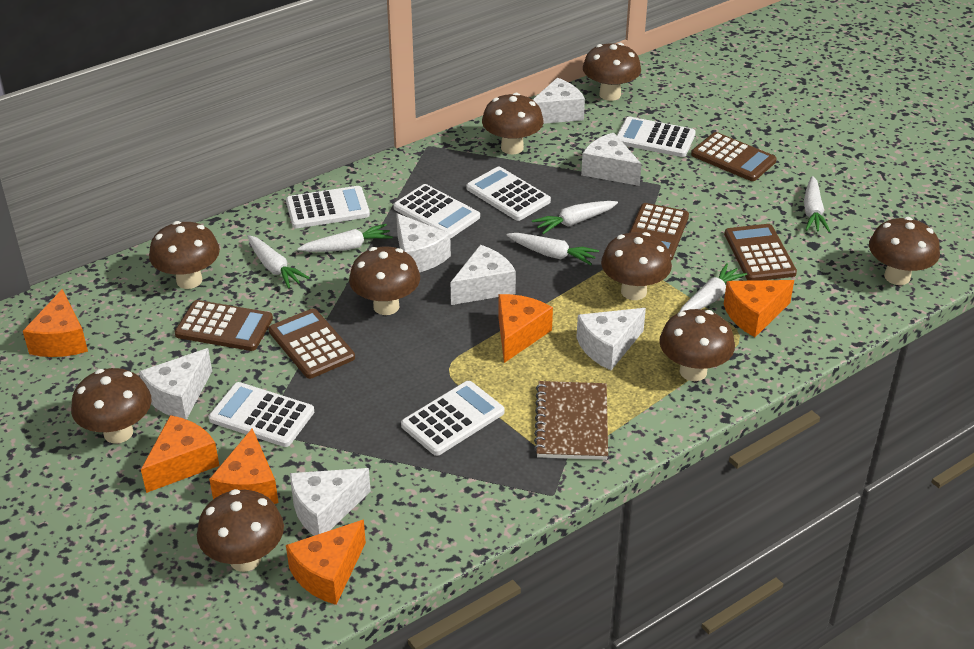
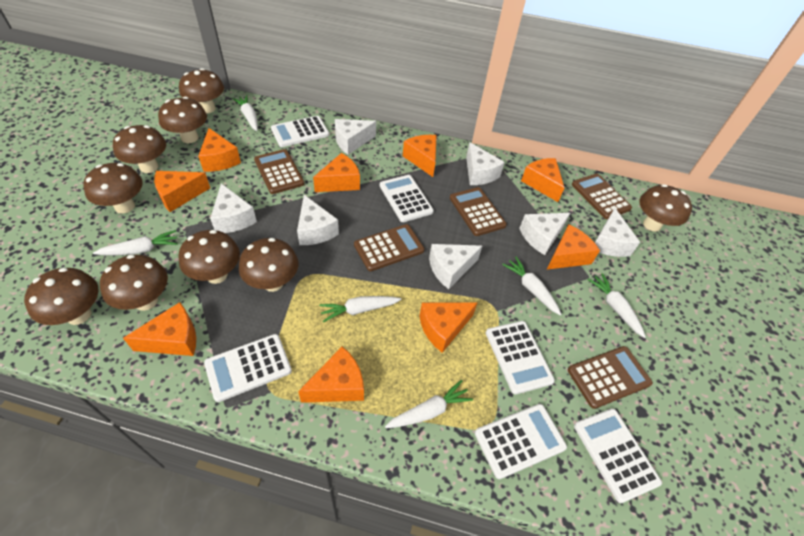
brown notebook: [534,381,608,460] = 1 -> none = 0
orange cheese: [23,289,88,357] [141,415,219,493] [209,428,279,504] [286,519,366,605] [498,294,553,363] [724,280,794,337] = 6 -> [123,302,196,356] [154,171,210,212] [198,128,241,172] [298,346,364,403] [313,153,360,192] [403,135,437,177] [419,302,478,353] [521,158,565,202] [546,224,600,270] = 9

